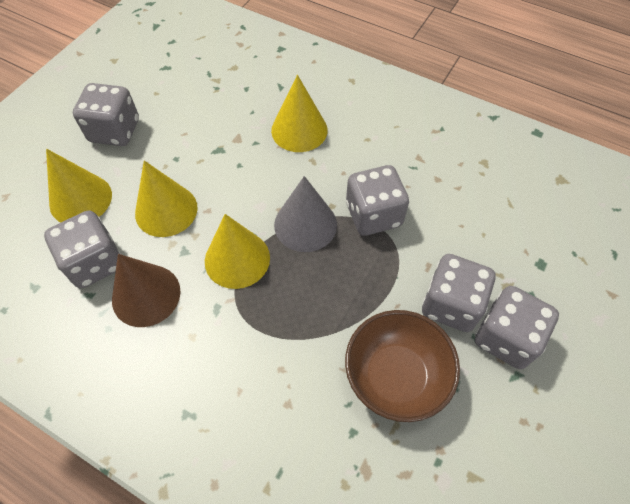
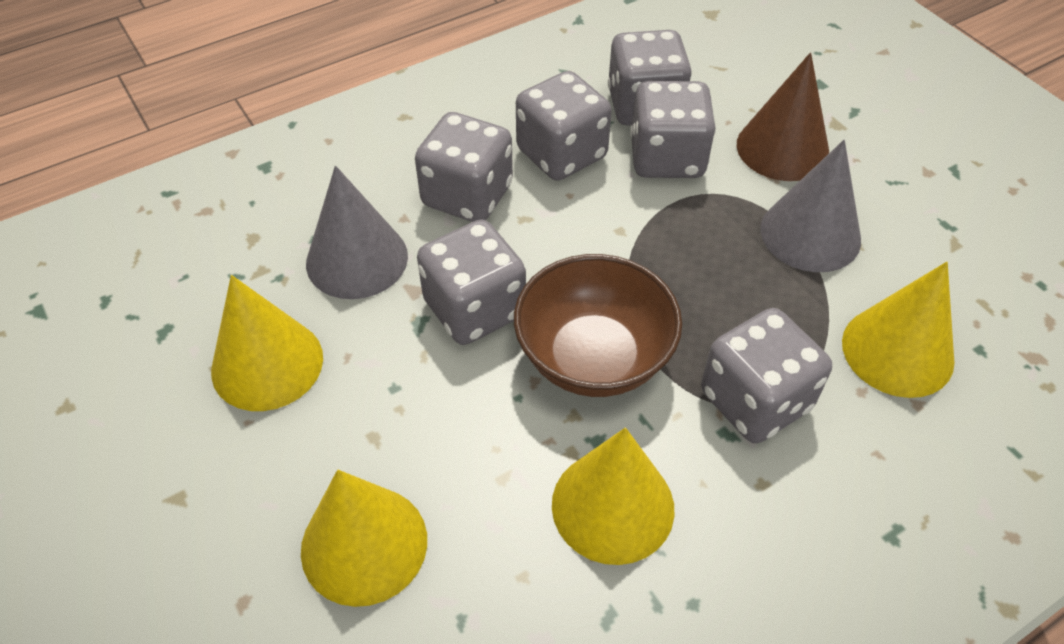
grey cone: [274,176,337,252] = 1 -> [306,166,408,299] [760,140,861,272] = 2
grey dice: [44,210,122,289] [73,83,139,146] [346,165,409,236] [422,254,495,332] [475,286,559,369] = 5 -> [415,112,513,222] [417,219,526,345] [516,71,612,181] [608,30,692,126] [630,81,716,178] [701,308,832,444] = 6

